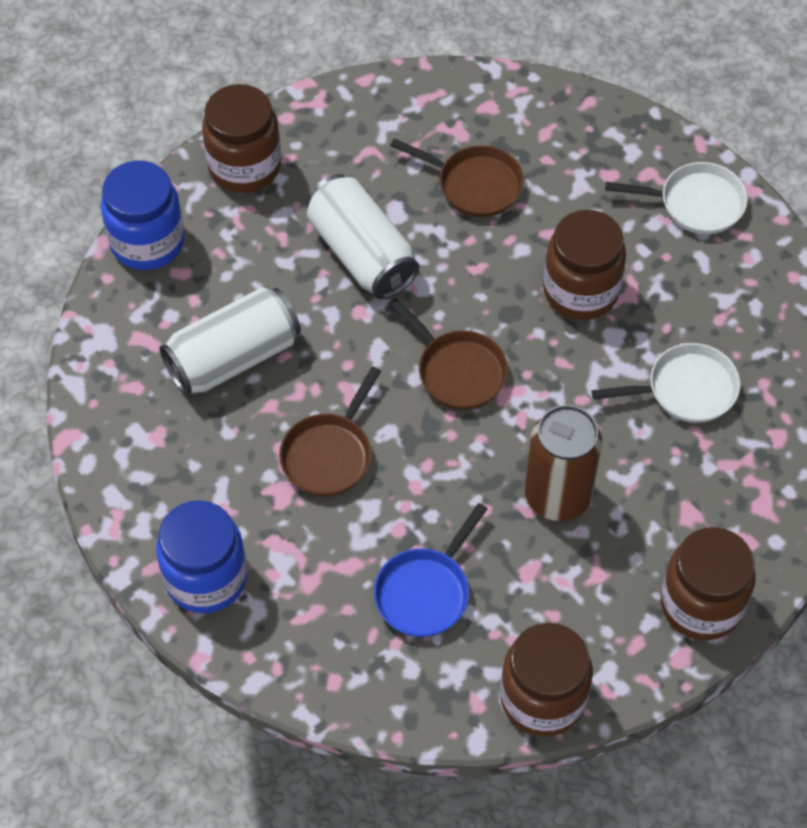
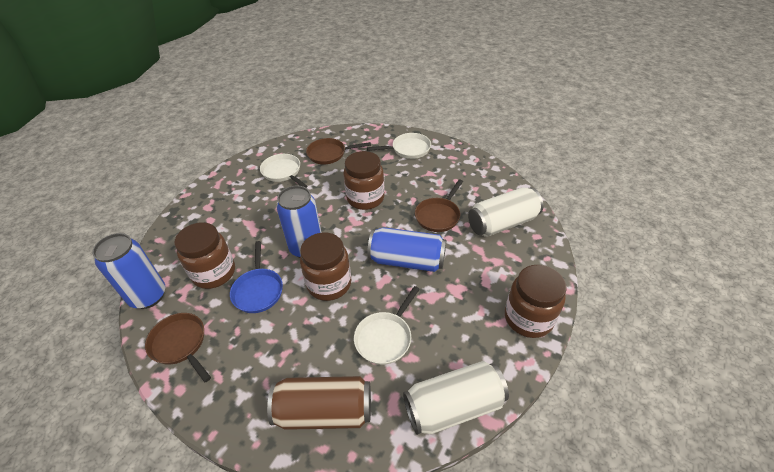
blue can: none = 0 -> [92,233,165,309] [276,186,322,258] [367,227,446,272] = 3
blue jar: [101,160,185,270] [156,500,247,613] = 2 -> none = 0
white pan: [592,343,740,423] [605,162,748,234] = 2 -> [260,154,308,188] [354,286,420,365] [367,133,431,159] = 3

